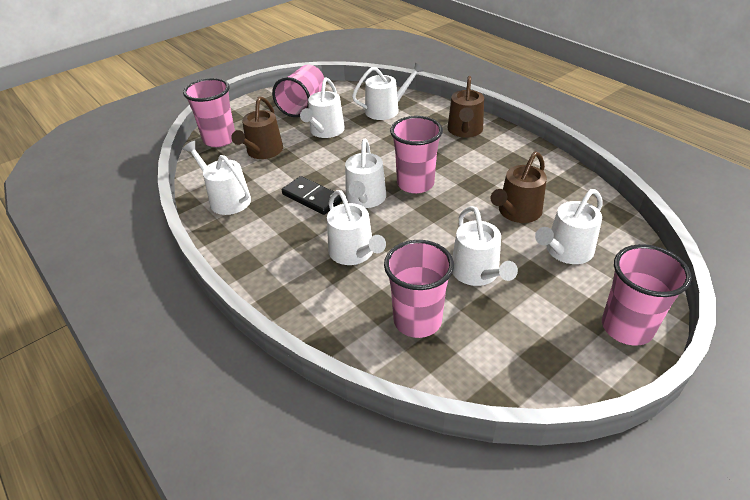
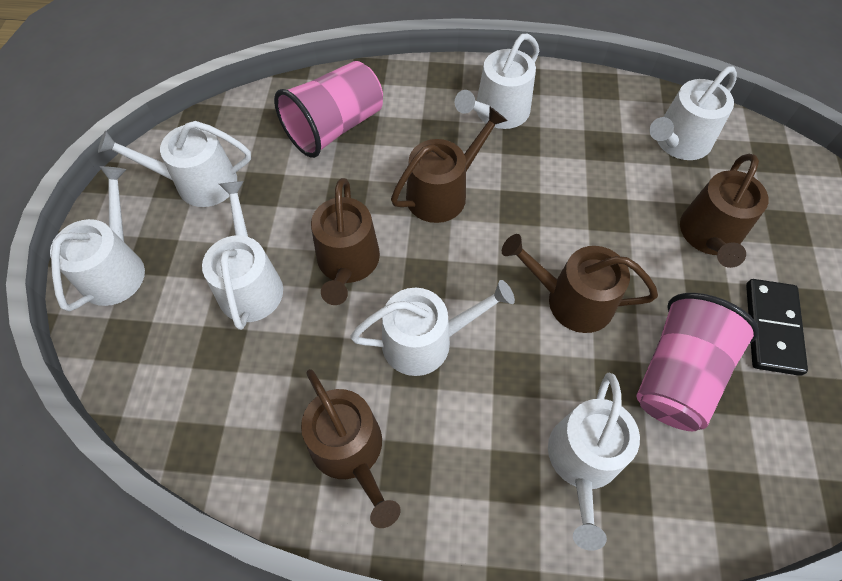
brown watering can: [231,97,283,159] [448,76,484,138] [491,152,547,223] = 3 -> [301,369,401,528] [311,178,380,305] [391,107,507,223] [502,234,658,333] [680,154,769,268] = 5
pink cup: [183,78,235,147] [272,65,324,117] [384,240,454,338] [390,116,443,194] [602,244,692,346] = 5 -> [274,61,383,158] [636,293,759,431] = 2

